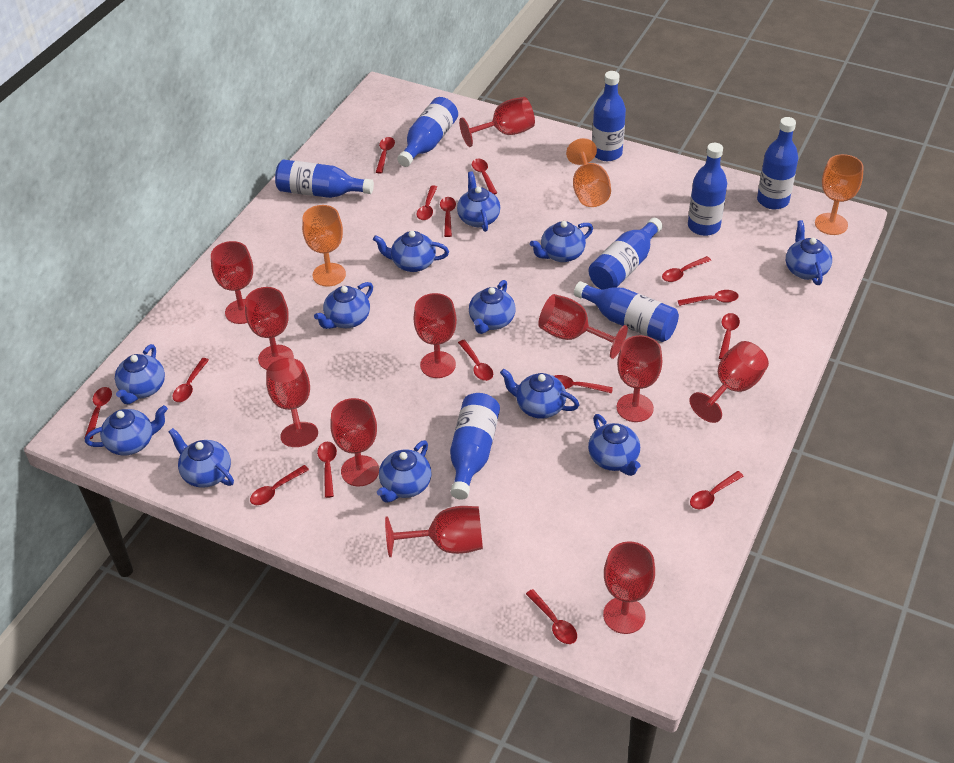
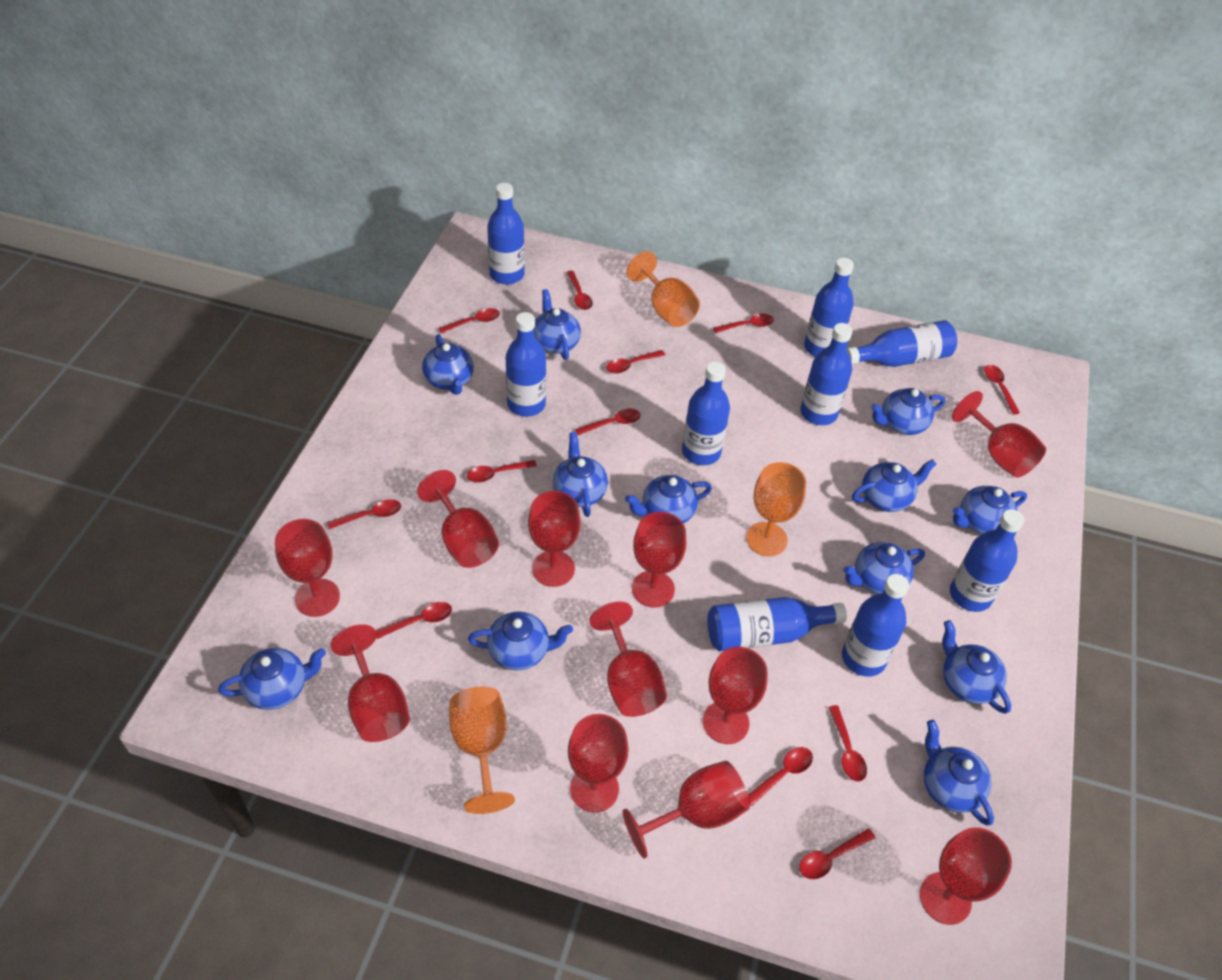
blue bottle: [275,160,374,198] [397,97,458,167] [450,393,500,500] [574,281,679,342] [589,218,663,289] [592,71,626,161] [688,143,727,236] [757,117,798,209] = 8 -> [487,183,525,285] [506,312,546,417] [682,362,730,465] [707,597,847,651] [800,323,853,425] [804,258,854,357] [842,574,909,677] [847,320,957,367] [950,509,1024,612] = 9
red spoon: [85,387,112,439] [172,358,209,402] [250,465,309,505] [317,442,337,498] [376,137,395,174] [416,185,437,220] [440,197,456,237] [458,340,493,381] [472,159,497,195] [526,589,577,644] [554,375,613,393] [662,256,711,282] [678,290,739,306] [690,471,744,509] [719,313,740,359] = 15 -> [327,499,401,529] [375,602,452,639] [438,308,500,333] [467,460,537,483] [566,271,593,310] [575,409,641,435] [606,350,665,374] [713,314,774,333] [748,747,813,806] [799,828,875,879] [828,705,867,782] [984,365,1020,415] = 12

